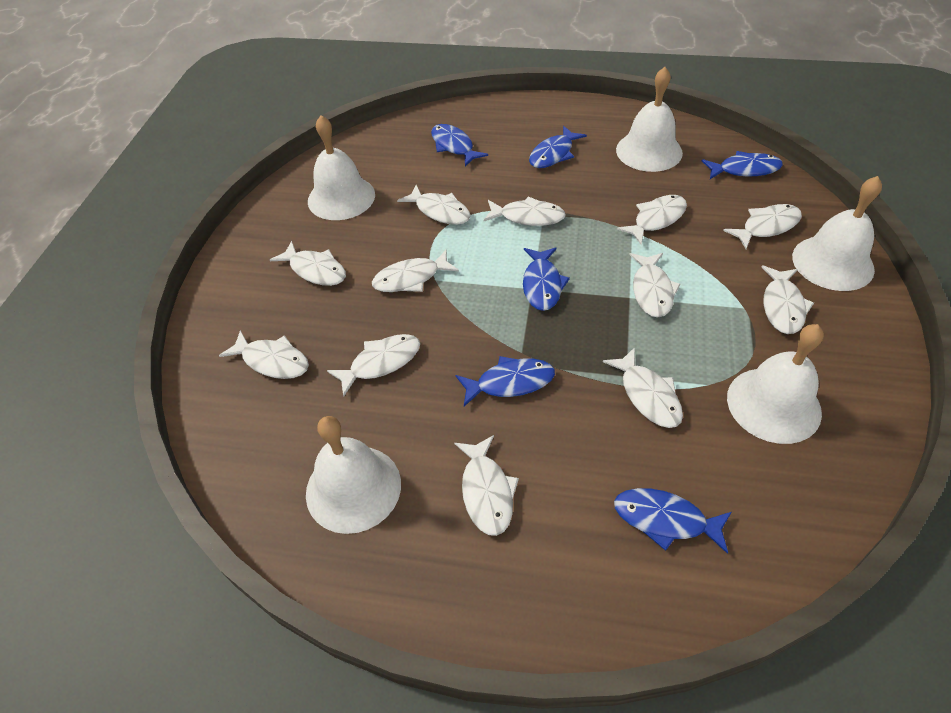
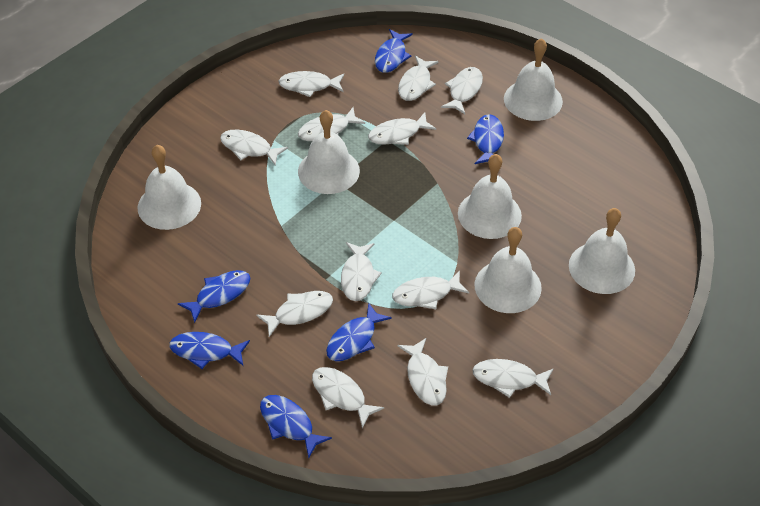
white bell: [306,416,401,534] [308,115,375,220] [616,67,683,172] [727,324,824,444] [792,176,882,291] = 5 -> [138,145,201,230] [298,110,360,194] [458,154,522,239] [474,227,542,313] [504,38,563,121] [569,208,635,294] = 6

